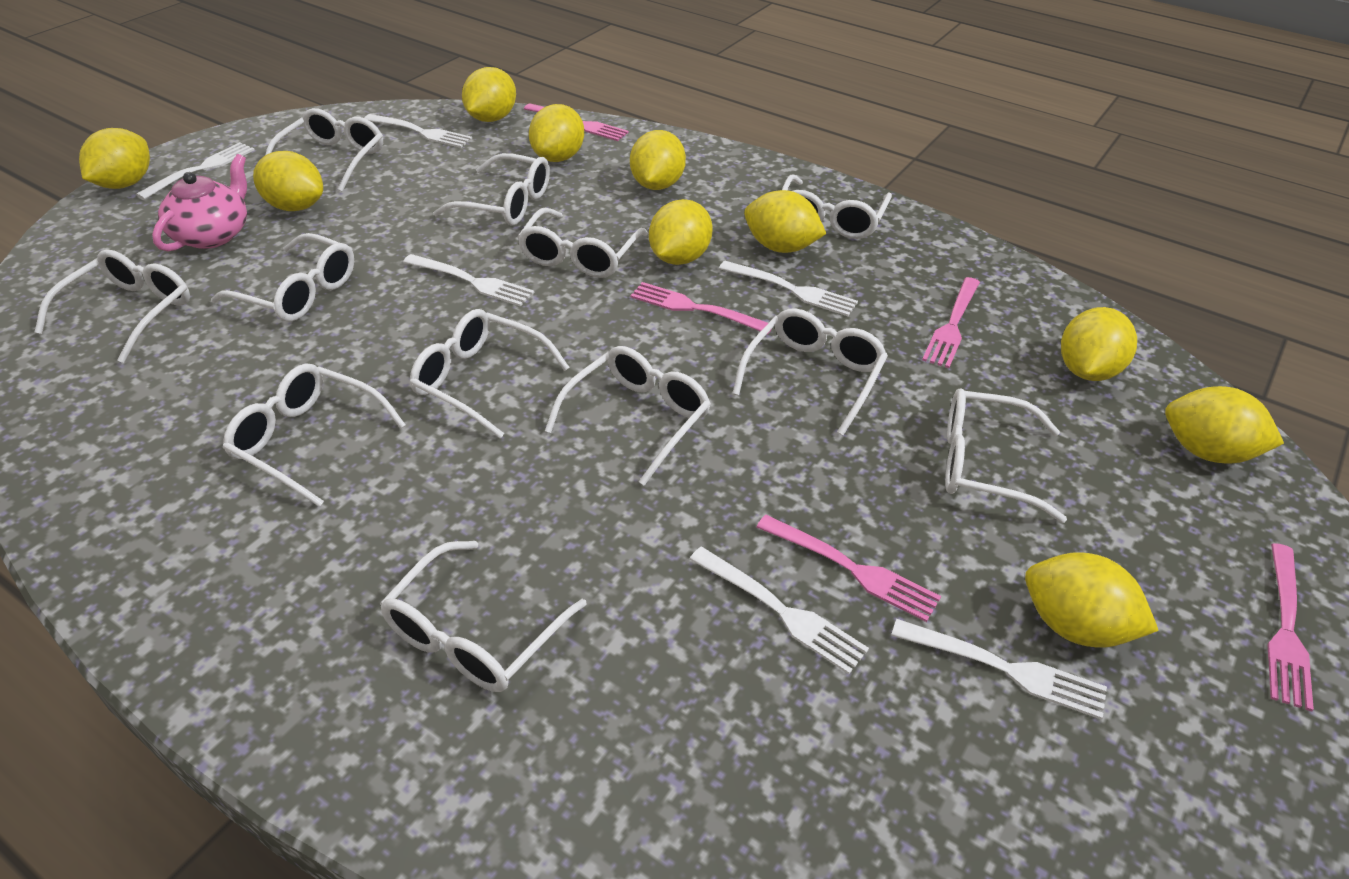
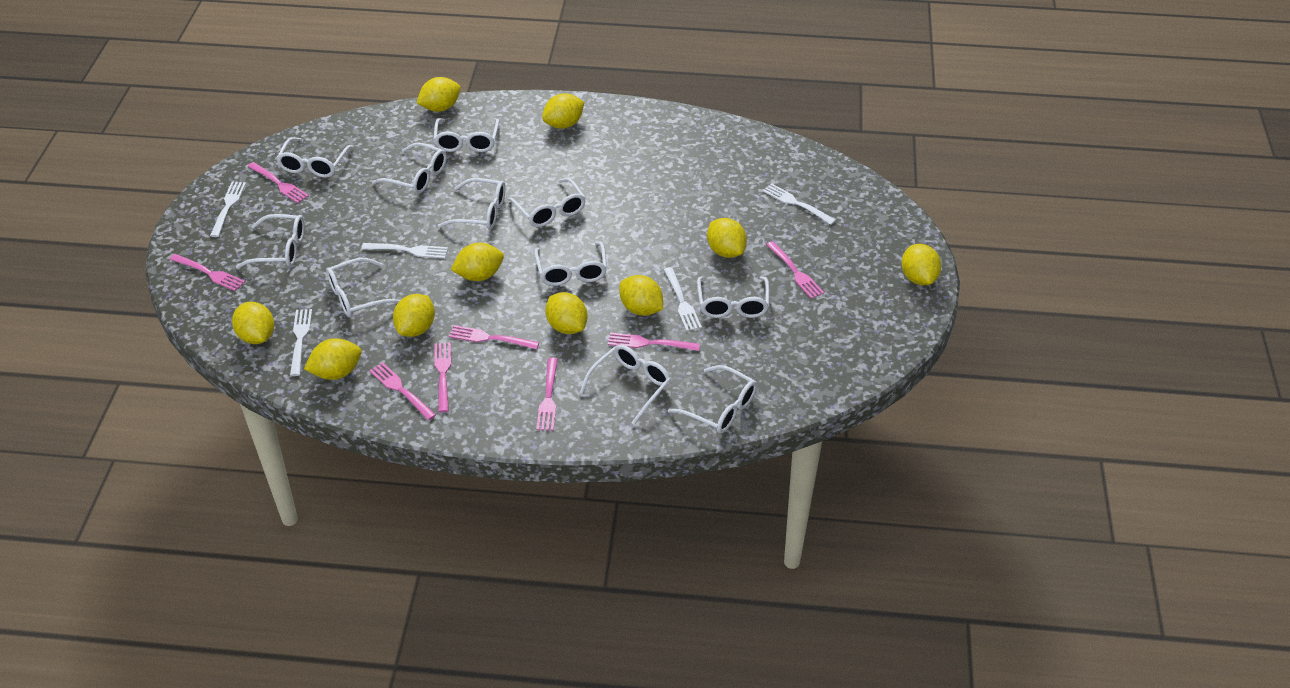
pink fork: [524,104,629,141] [630,282,771,334] [756,514,941,622] [922,277,980,368] [1267,543,1314,712] = 5 -> [169,254,245,291] [247,162,309,203] [369,362,436,420] [434,342,451,413] [449,325,539,349] [536,357,558,431] [608,333,700,351] [766,241,824,299] = 8
pink teapot: [152,154,247,251] = 1 -> none = 0
white fork: [136,142,255,200] [364,114,472,148] [403,254,534,307] [689,547,869,674] [719,261,858,316] [891,619,1107,720] = 6 -> [210,181,246,237] [290,309,312,376] [361,243,448,259] [664,267,702,331] [763,183,836,225] = 5
white glasses: [34,249,190,363] [211,233,354,322] [223,364,406,507] [265,108,383,192] [380,541,587,692] [410,309,570,438] [433,153,550,226] [518,208,648,278] [545,346,711,486] [732,308,888,435] [782,174,892,239] [945,389,1067,523] = 12 -> [236,214,305,269] [276,137,353,178] [326,258,400,317] [372,142,447,194] [433,118,499,152] [438,178,505,230] [508,178,586,227] [534,241,607,286] [580,345,671,425] [668,365,757,433] [697,276,769,318] = 11

